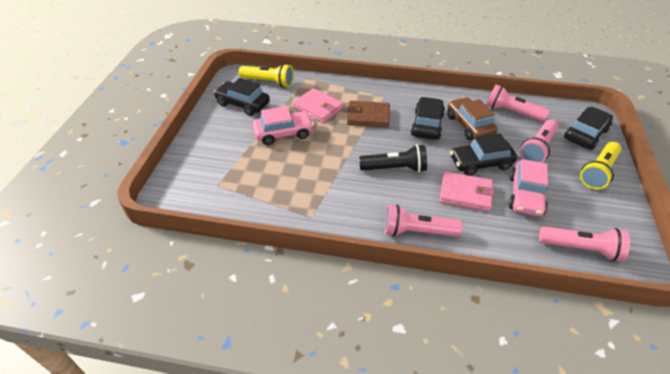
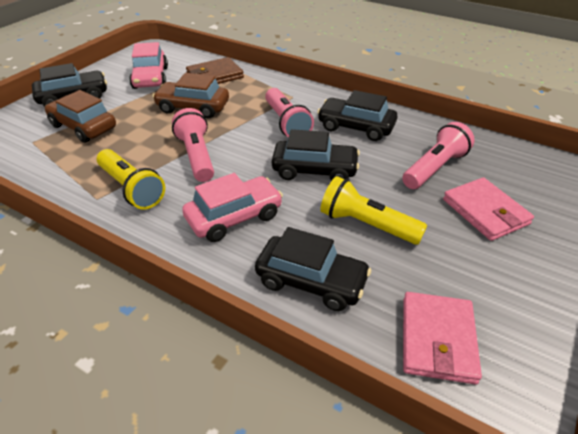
black flashlight: [359,144,427,172] = 1 -> none = 0
brown car: [447,97,498,140] = 1 -> [45,90,116,143] [152,73,229,118] = 2
pink flashlight: [384,205,463,237] [486,85,550,122] [520,119,559,163] [539,226,630,262] = 4 -> [172,108,214,182] [265,88,314,137] [402,122,475,189] = 3

